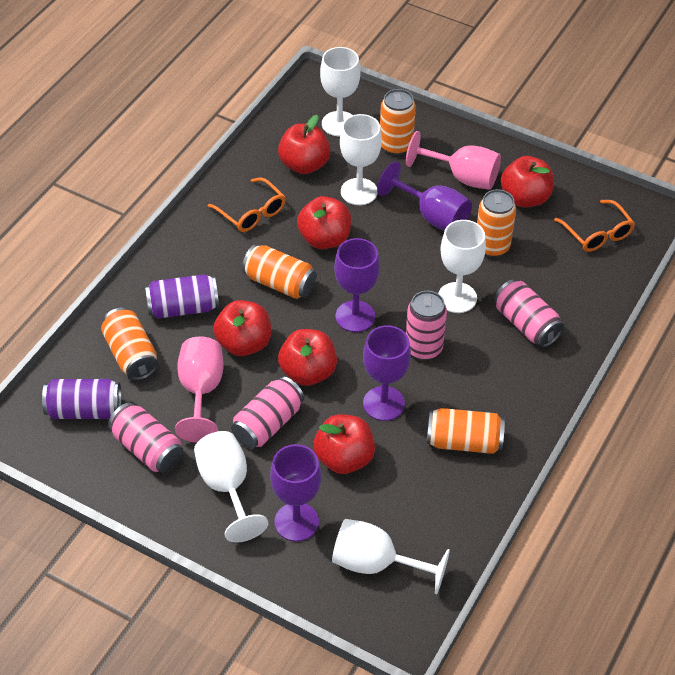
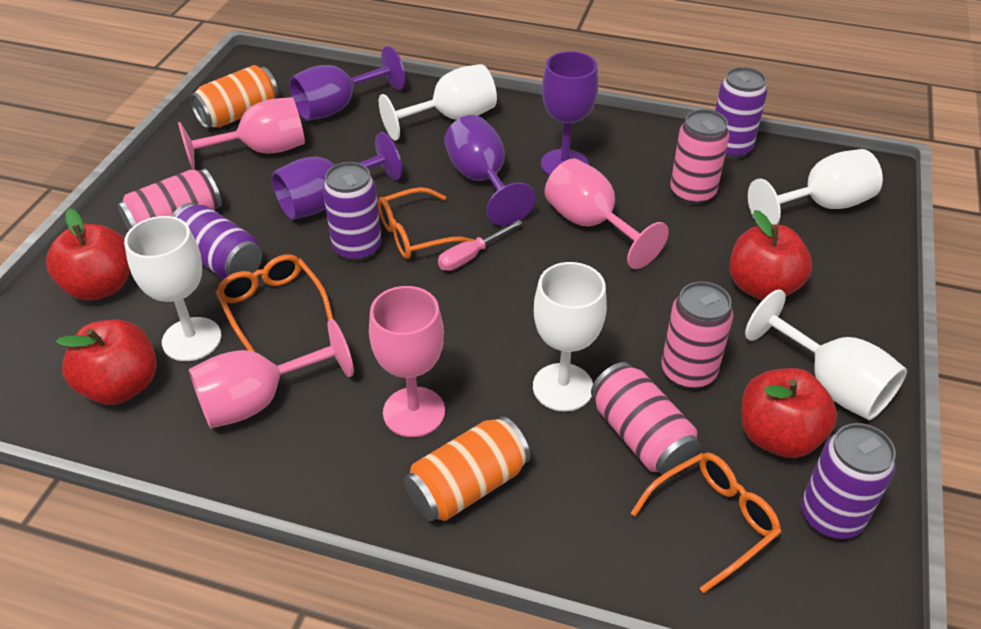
orange can: [101,308,158,380] [242,244,317,299] [380,89,416,155] [427,408,505,454] [477,189,516,258] = 5 -> [190,65,278,129] [404,416,530,521] = 2
orange glasses: [208,178,286,232] [554,200,635,252] = 2 -> [215,254,334,352] [378,187,475,259] [631,452,781,593] = 3
pink goblet: [175,337,224,443] [406,131,501,190] = 2 -> [178,97,305,170] [189,319,354,429] [369,286,445,437] [545,158,669,269] = 4
pink screwdriver: none = 0 -> [438,220,522,271] = 1
purple can: [42,379,121,419] [145,274,219,319] = 2 -> [172,203,262,279] [323,162,382,262] [715,67,767,159] [801,423,896,539] = 4
red apple: [213,300,271,356] [278,115,331,174] [278,329,337,386] [297,196,351,249] [313,414,375,474] [501,156,554,208] = 6 -> [46,208,130,301] [56,319,157,405] [729,210,812,300] [741,368,837,458] = 4

